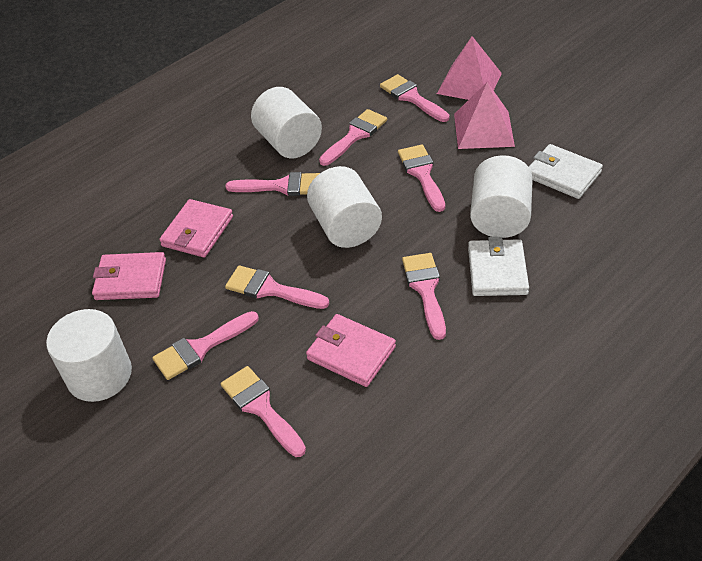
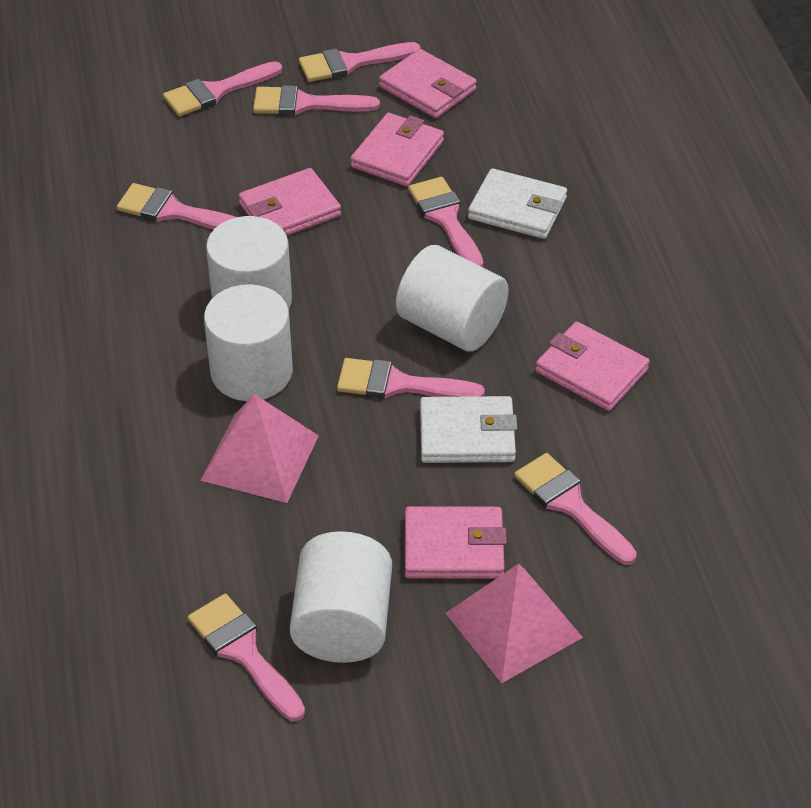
pink wallet: [92,252,166,300] [159,199,233,258] [306,314,396,387] = 3 -> [239,168,341,236] [350,113,444,186] [379,49,477,118] [405,506,507,579] [535,321,650,411] = 5

